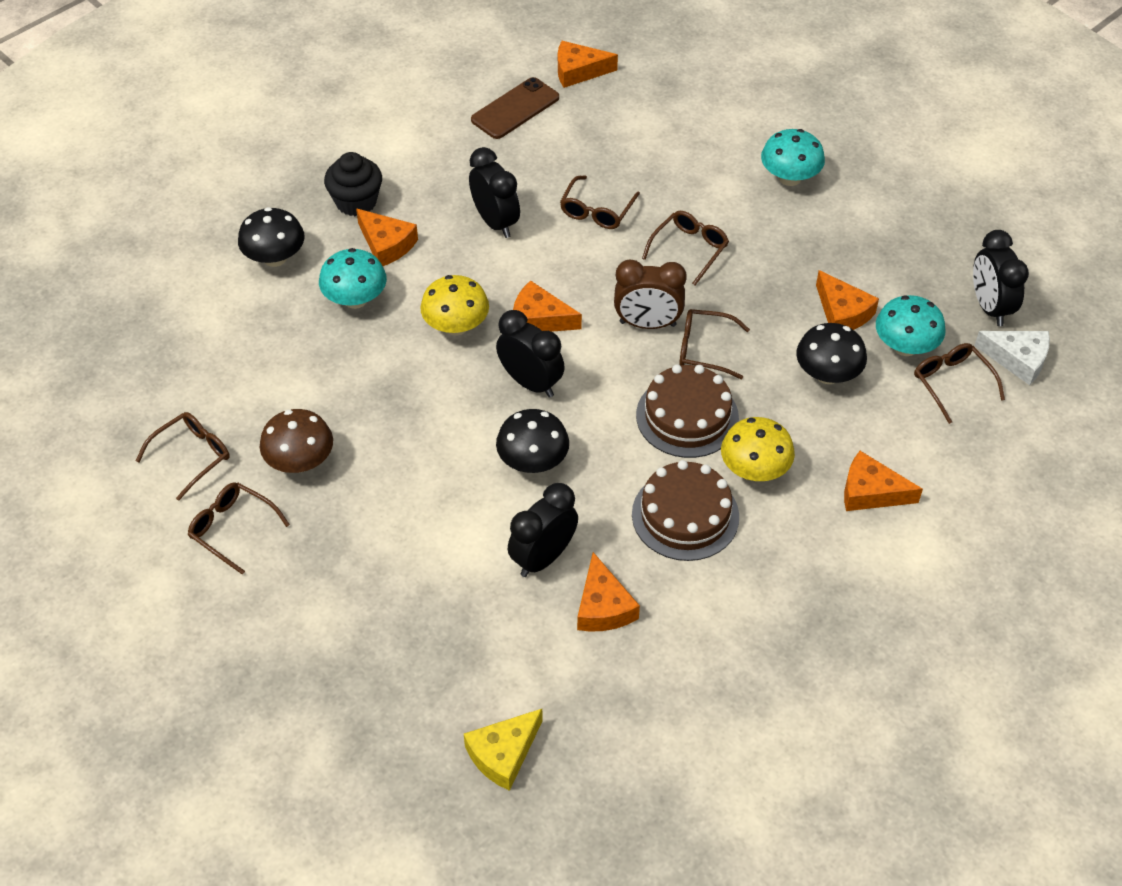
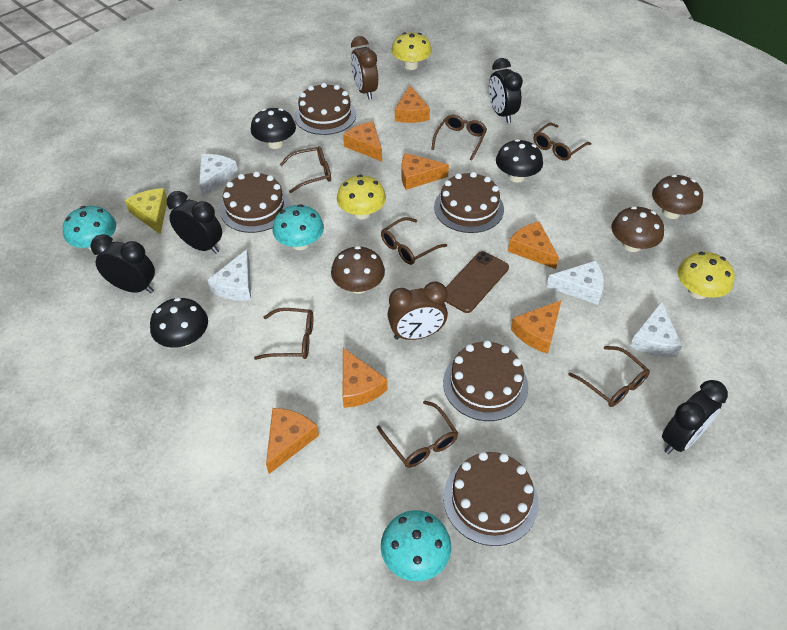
black cupcake: [324,152,382,216] = 1 -> none = 0
brown cake: [632,460,739,561] [636,365,739,458] = 2 -> [220,171,290,233] [294,83,356,135] [434,172,504,233] [443,340,528,421] [443,452,539,546] = 5
brown clock: [614,259,687,329] = 1 -> [351,36,378,100] [387,281,448,340] = 2
brown glasses: [136,412,230,501] [188,482,290,575] [560,176,640,229] [642,211,729,285] [679,309,750,379] [914,343,1005,424] = 6 -> [254,308,313,360] [280,146,331,193] [377,400,458,468] [381,217,447,265] [431,115,487,161] [534,123,591,161] [568,346,650,407] = 7
brown mushroom: [260,409,333,473] = 1 -> [331,246,385,294] [611,206,664,252] [652,174,703,219] = 3
orange cheese: [356,208,418,266] [513,280,582,332] [558,41,618,88] [577,552,640,632] [816,270,879,330] [844,451,923,511] = 6 -> [266,408,319,474] [343,122,382,161] [343,348,387,408] [395,86,430,123] [402,153,449,190] [508,222,559,269] [511,300,562,354] = 7
white cheese: [974,331,1050,385] = 1 -> [199,154,238,197] [208,249,251,301] [546,261,604,305] [630,301,682,357] = 4
yellow mushroom: [420,275,489,336] [721,417,795,481] = 2 -> [337,175,386,219] [391,32,432,70] [678,252,735,299] = 3

